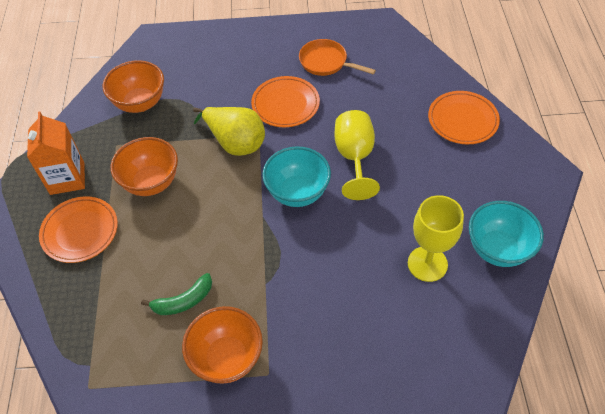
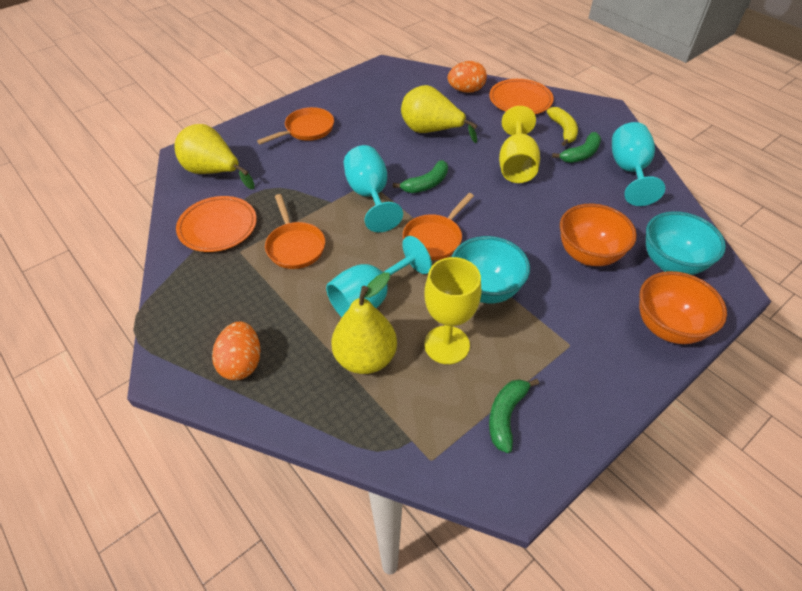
green banana: [141,273,212,315] = 1 -> [393,160,448,193] [489,379,539,453] [552,132,601,163] = 3
orange bowl: [103,60,164,113] [110,137,178,196] [182,306,263,384] = 3 -> [560,204,637,266] [639,271,727,344] = 2
orange carton: [27,111,85,195] = 1 -> none = 0
orange egg: none = 0 -> [212,322,261,380] [448,61,487,93] = 2
orange pan: [299,39,376,76] = 1 -> [257,107,334,144] [265,194,325,269] [403,193,474,260] = 3
orange plate: [39,196,118,263] [251,76,320,127] [428,91,500,144] = 3 -> [176,196,257,252] [489,79,554,114] = 2
turquoise goblet: none = 0 -> [326,236,432,317] [344,145,403,232] [612,122,665,206] = 3
yellow banana: none = 0 -> [547,107,578,146] = 1
yellow pear: [193,107,265,156] = 1 -> [174,124,255,189] [331,272,397,374] [401,85,478,143] = 3

